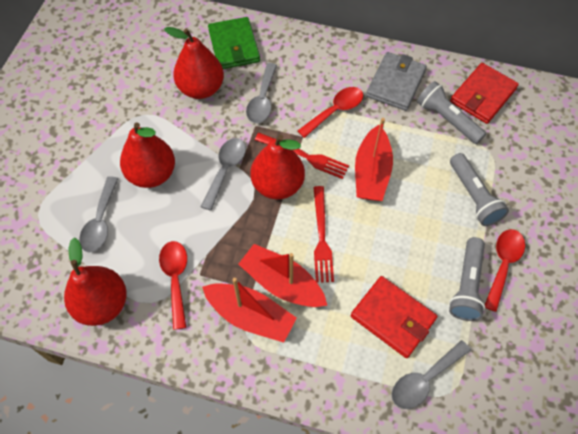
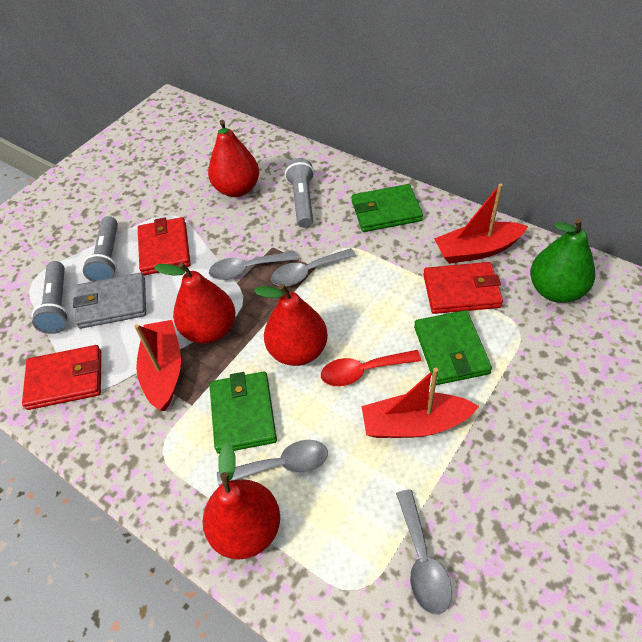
green pear: none = 0 -> [530,218,595,303] = 1
green wallet: [208,17,260,69] = 1 -> [209,371,277,454] [352,184,423,232] [414,310,492,385] = 3
red fork: [255,133,349,179] [313,186,334,283] = 2 -> none = 0
red spoon: [159,241,187,330] [298,87,363,138] [485,229,525,312] = 3 -> [321,350,421,386] = 1
red wallet: [351,276,437,358] [450,63,519,124] = 2 -> [22,345,101,410] [138,217,190,276] [423,262,503,314] = 3

